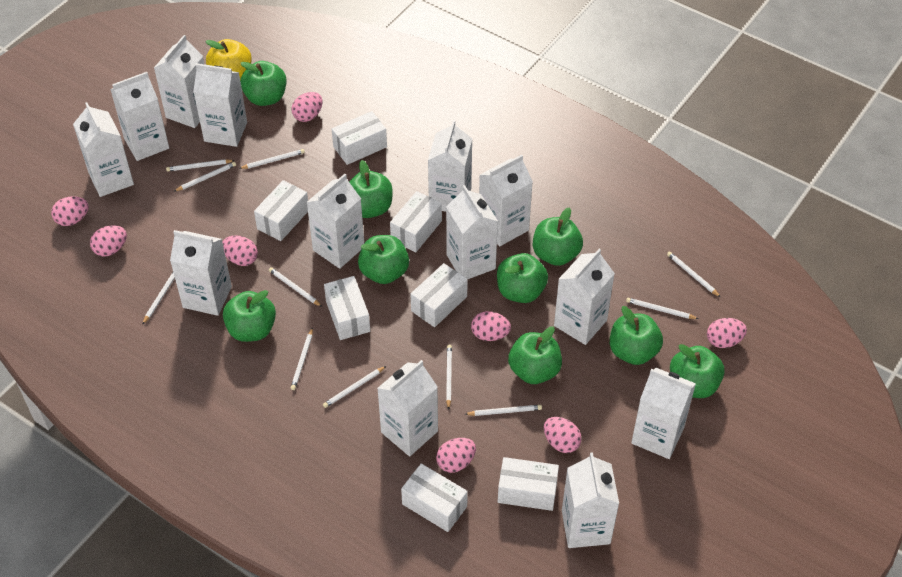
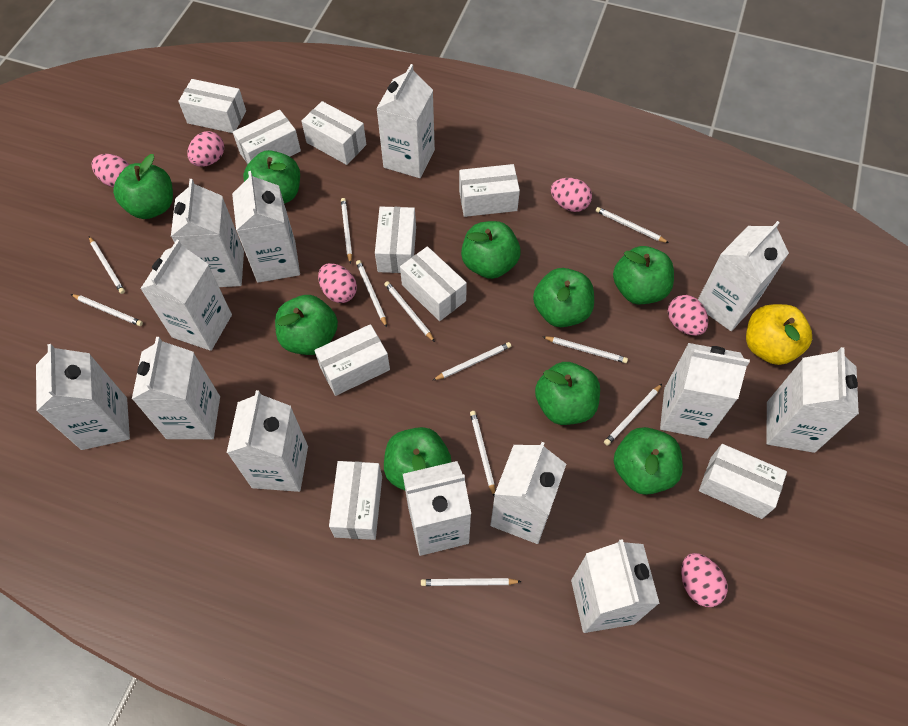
pink egg: [51,196,89,226] [90,225,127,257] [223,235,258,266] [292,92,322,122] [436,438,476,473] [471,311,511,341] [544,417,581,453] [707,318,747,348] = 8 -> [92,154,129,187] [187,131,224,167] [318,263,357,303] [551,178,592,212] [668,295,708,336] [681,553,728,607] = 6
white box: [254,180,308,241] [324,276,370,340] [332,111,387,165] [390,191,442,253] [401,464,468,532] [411,263,468,327] [498,457,559,511] = 7 -> [178,79,246,133] [233,110,301,164] [301,101,366,165] [314,324,390,396] [329,461,382,540] [375,206,416,273] [400,246,467,321] [459,164,520,217] [699,444,787,519] = 9

